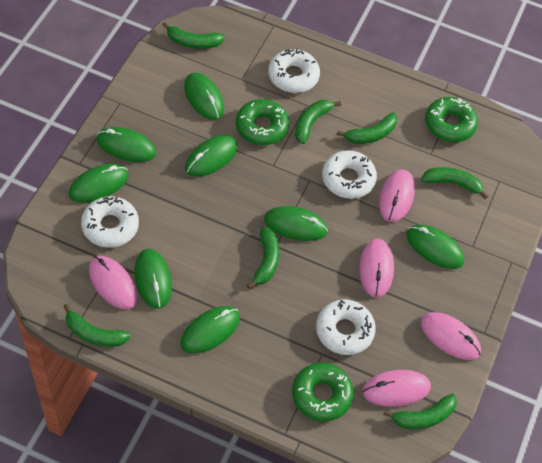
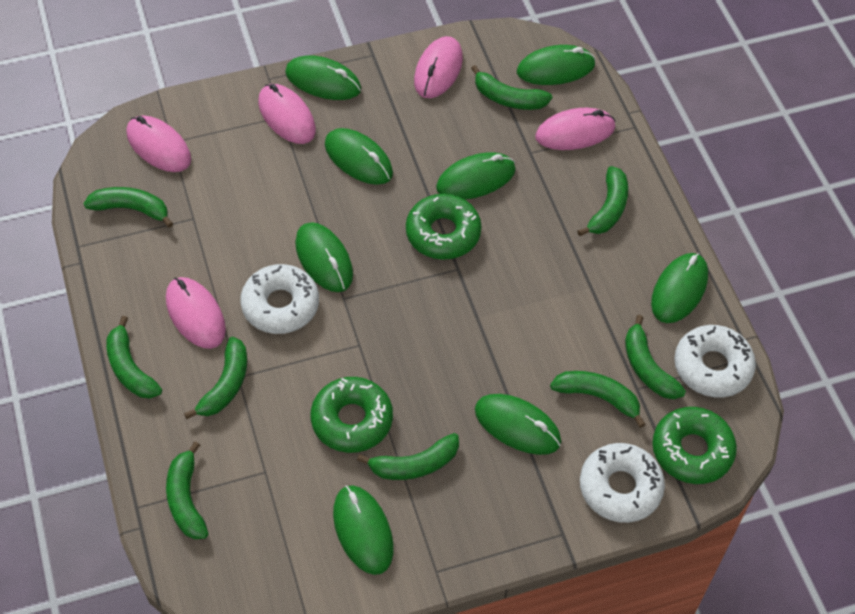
green banana: [64,304,131,347] [162,22,225,49] [247,227,280,289] [295,100,341,144] [337,112,398,144] [383,394,457,429] [421,167,488,199] = 7 -> [84,187,173,228] [106,316,162,398] [166,441,209,539] [184,337,247,419] [357,433,459,480] [471,65,552,110] [550,371,646,428] [577,166,628,236] [625,315,686,399] = 9
white donut: [81,196,139,248] [268,49,320,93] [316,299,376,355] [322,150,377,199] = 4 -> [240,264,319,334] [580,443,665,523] [674,325,756,397] = 3

